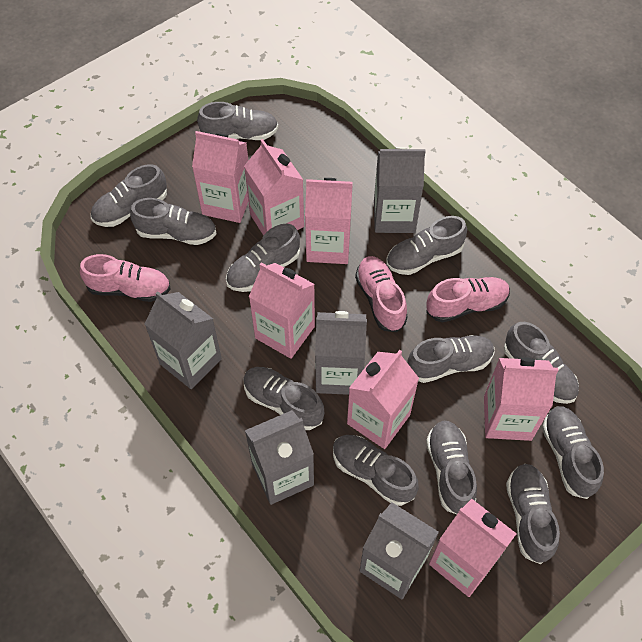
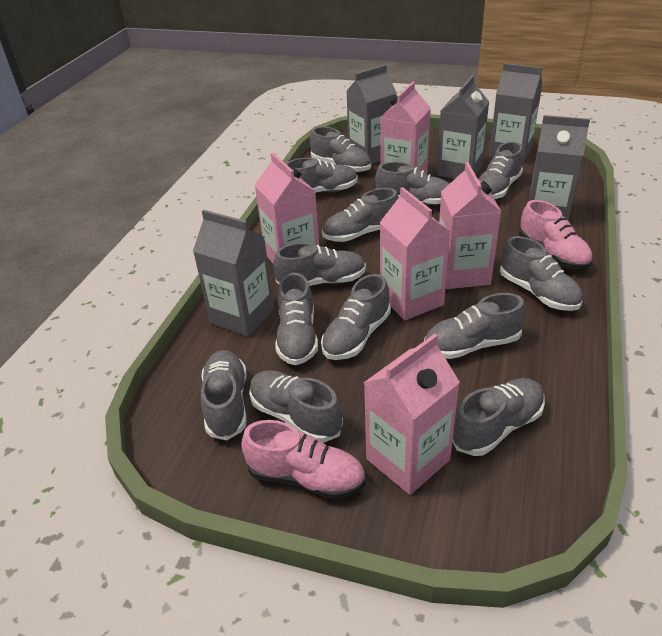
grey shoe: [91,164,167,227] [130,198,217,245] [197,102,278,140] [226,224,300,292] [244,367,324,430] [333,435,419,506] [386,216,467,275] [407,335,495,383] [426,420,477,514] [504,322,579,404] [506,464,560,564] [542,406,604,499] = 12 -> [201,350,247,440] [249,370,343,443] [273,243,366,286] [275,273,318,365] [286,158,358,193] [310,127,371,172] [321,274,391,360] [322,188,399,242] [375,162,449,205] [424,293,526,359] [453,378,545,456] [479,142,523,199] [500,236,583,311] = 13
pink carton: [192,131,248,223] [244,139,304,236] [249,262,315,359] [305,178,353,264] [347,350,419,449] [429,499,517,597] [484,357,558,441] = 7 -> [255,153,319,264] [364,334,460,495] [380,82,431,173] [380,187,451,320] [439,162,501,289] = 5
pink shoe: [80,254,171,302] [355,256,408,332] [426,277,510,322] = 3 -> [241,420,366,500] [519,200,593,270] = 2

